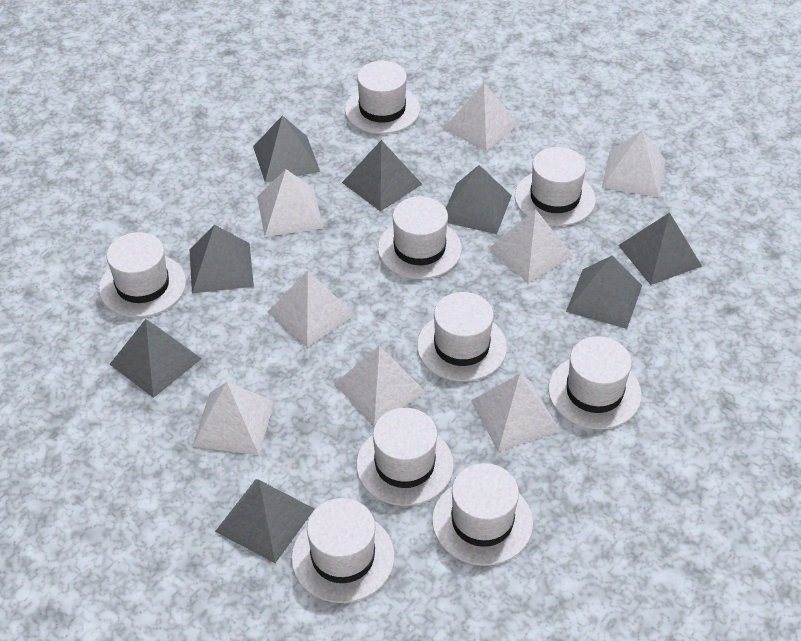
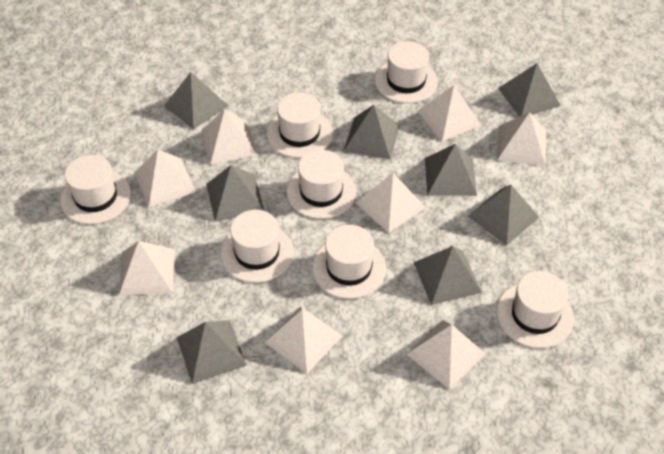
white hat: [99,232,186,318] [291,498,395,603] [345,61,420,134] [356,408,454,506] [378,196,462,279] [417,292,507,382] [432,463,533,566] [515,147,596,226] [548,336,642,430] = 9 -> [60,155,131,224] [220,210,294,283] [267,92,333,158] [287,150,356,219] [312,225,386,299] [375,41,438,104] [497,271,574,348] = 7

